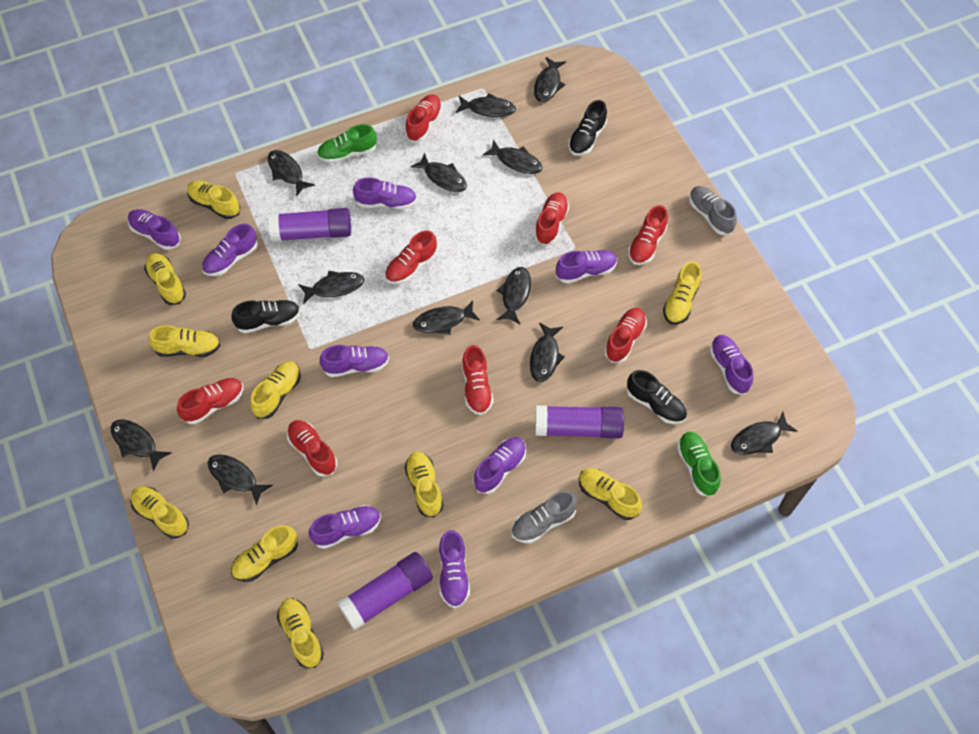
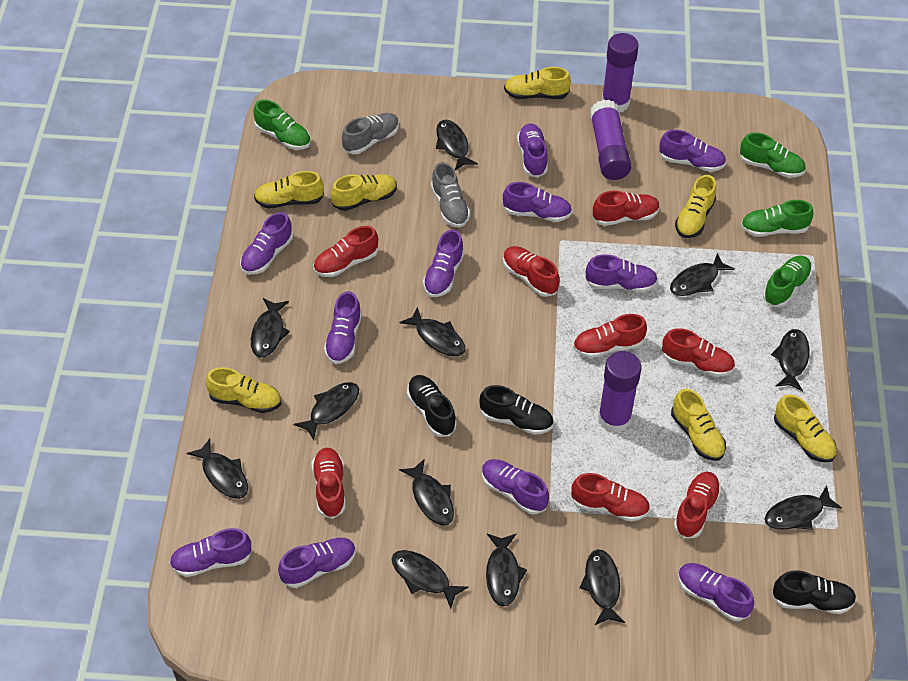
green shoe: [317,124,377,163] [677,432,721,497] = 2 -> [254,99,311,150] [739,132,806,178] [741,200,813,237] [763,256,812,307] = 4
purple shoe: [128,209,181,250] [202,224,258,276] [309,505,381,549] [319,345,389,377] [353,177,417,210] [439,530,470,608] [473,437,526,494] [556,250,617,284] [710,335,754,395] = 9 -> [169,528,252,577] [240,212,293,275] [278,538,356,588] [324,291,362,364] [423,230,464,297] [482,459,549,514] [503,182,572,222] [517,124,548,178] [585,254,658,292] [659,130,726,172] [678,563,754,621] = 11
yellow shoe: [131,487,189,539] [144,253,186,305] [149,325,220,357] [187,180,240,219] [231,525,298,582] [250,361,301,419] [277,598,324,668] [404,452,444,517] [579,468,642,520] [663,261,701,325] = 10 -> [206,367,281,413] [254,171,324,209] [331,174,397,211] [504,67,571,99] [671,389,726,461] [675,175,716,238] [774,394,837,463] = 7

